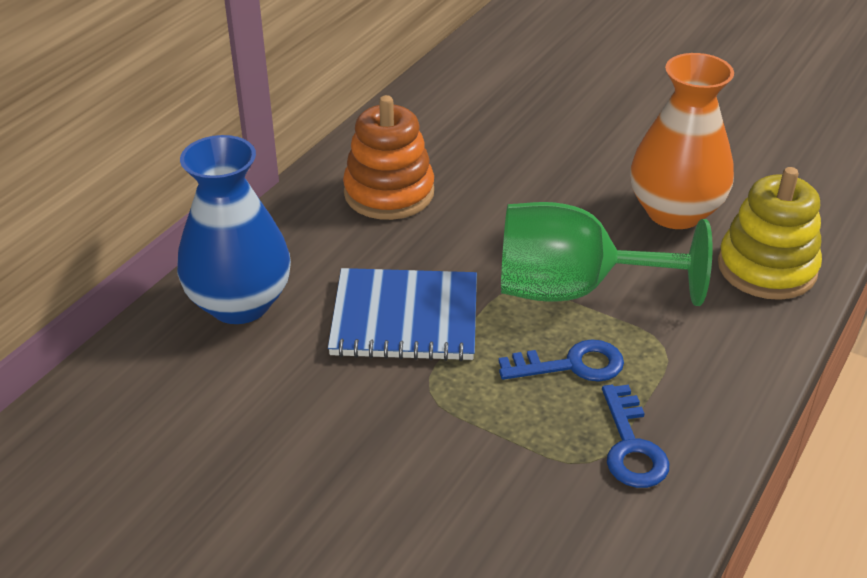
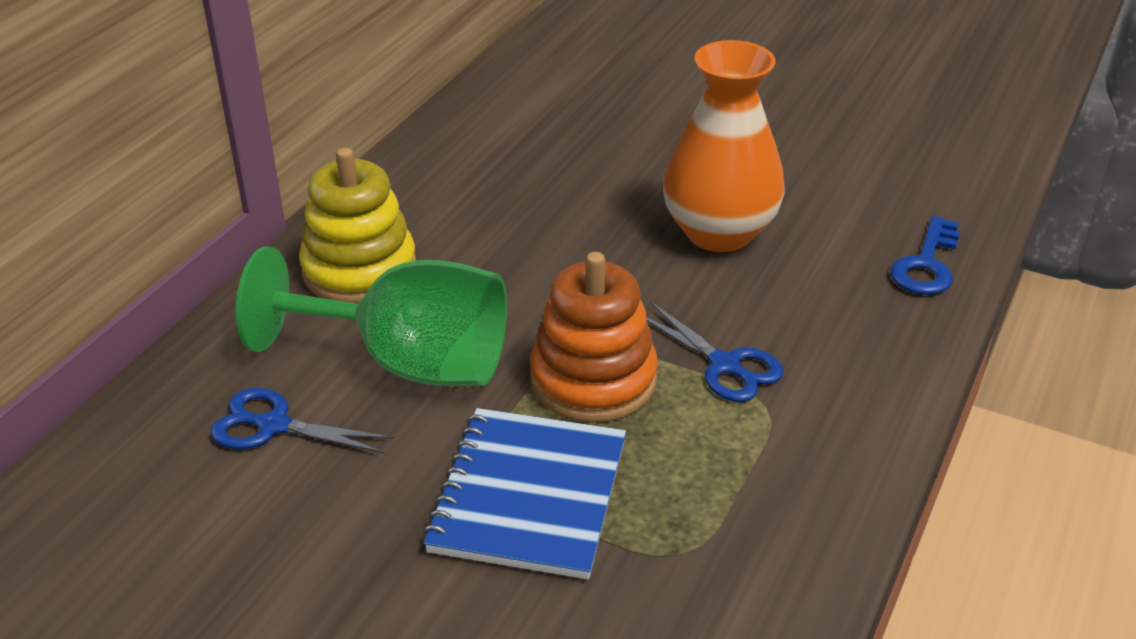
blue key: [499,339,624,382] [602,385,669,488] = 2 -> [890,216,960,295] = 1
blue scissors: none = 0 -> [211,388,394,453] [646,302,784,402] = 2
blue vase: [177,135,291,324] = 1 -> none = 0

